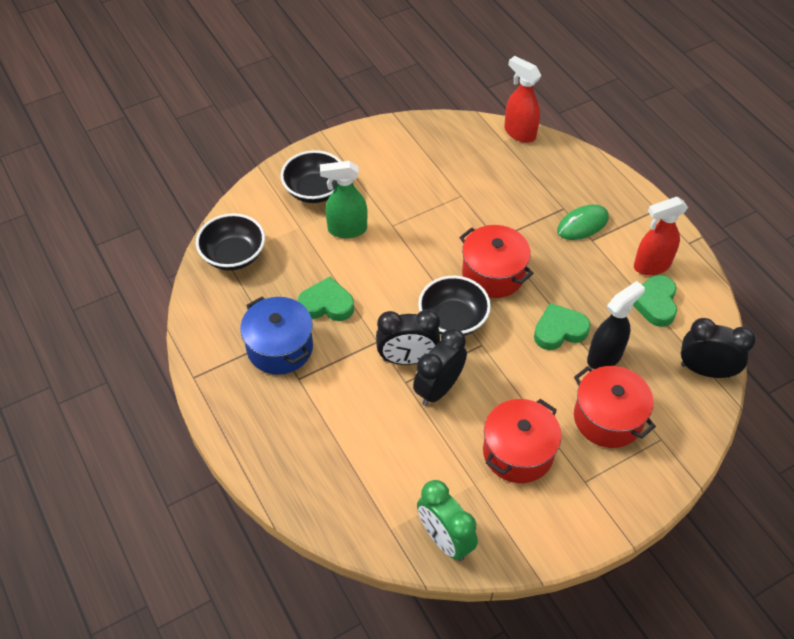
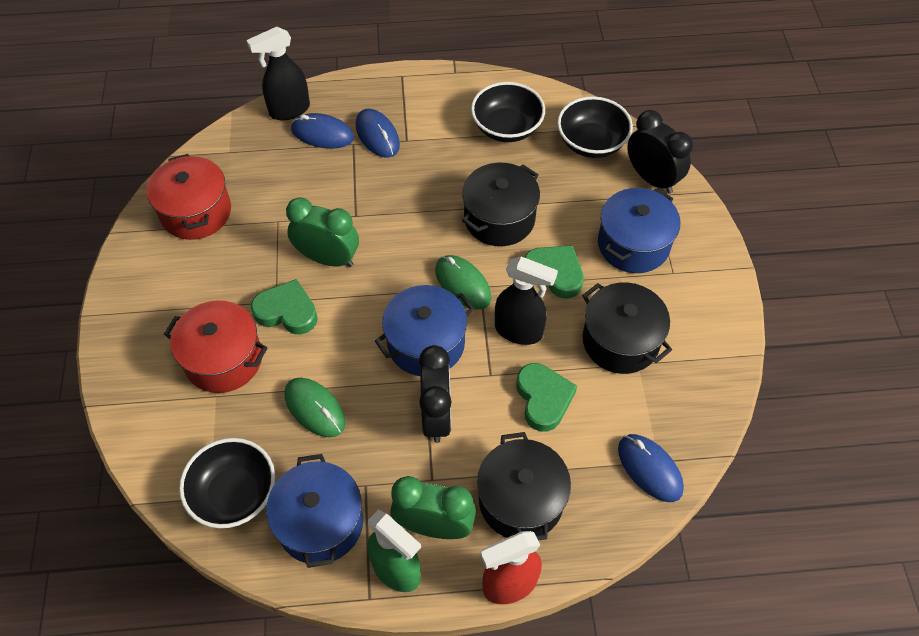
black clock: [376,309,440,365] [413,329,467,406] [681,318,756,378] = 3 -> [419,345,452,443] [627,110,693,194] = 2
black pot: none = 0 -> [462,163,540,246] [477,432,571,541] [582,282,672,374] = 3
black spray bottle: [587,281,645,369] = 1 -> [247,27,310,121] [495,256,558,345] = 2
blue mouse: none = 0 -> [291,113,354,149] [356,109,400,158] [618,434,684,502] = 3
blue pot: [240,296,313,375] = 1 -> [266,454,363,568] [375,285,474,376] [598,188,680,273] = 3
green clock: [417,480,478,561] = 1 -> [286,197,359,267] [390,476,476,539] = 2
green mouse: [557,205,609,240] = 1 -> [284,378,346,437] [435,255,491,309] = 2
red pot: [459,225,534,298] [483,399,561,483] [574,366,656,448] = 3 -> [147,154,231,240] [164,300,268,393] = 2
red spray bottle: [504,56,541,143] [634,197,688,275] = 2 -> [480,531,542,604] = 1

